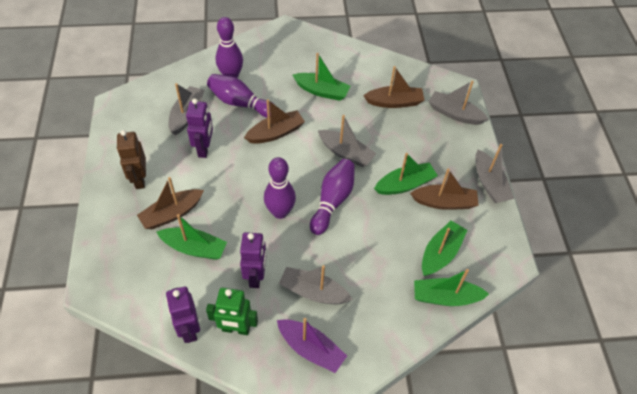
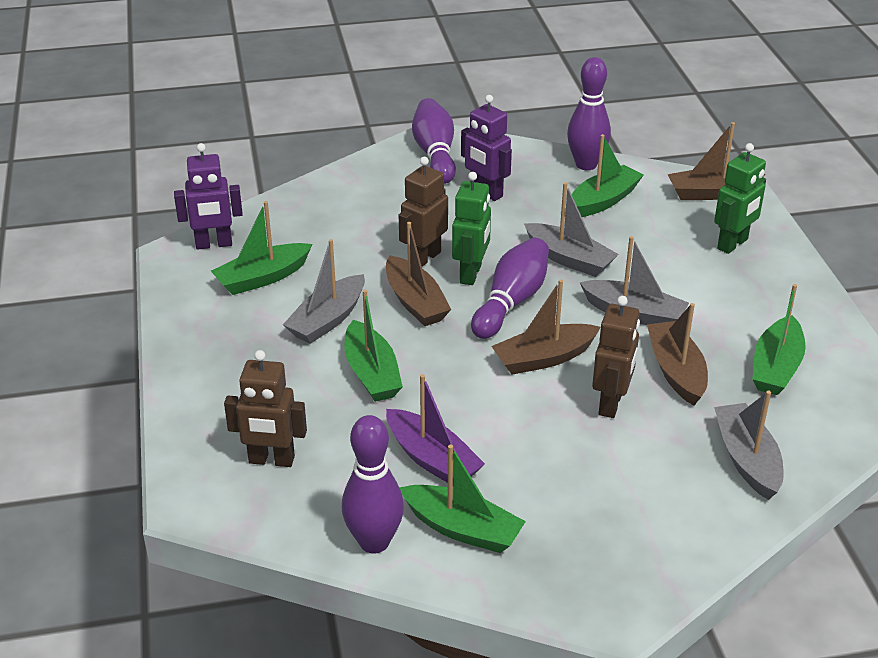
brown robot: [117,130,146,189] = 1 -> [224,350,307,467] [399,157,448,267] [592,296,640,418] = 3
green robot: [206,288,258,335] = 1 -> [452,172,491,285] [714,143,766,254] = 2
grey boat: [168,83,205,135] [279,265,353,304] [318,115,376,167] [428,80,488,125] [475,144,514,203] = 5 -> [283,239,365,344] [524,182,619,277] [580,236,689,325] [714,391,784,500] = 4
purple robot: [166,286,200,343] [186,98,213,158] [240,232,266,288] = 3 -> [174,143,243,250] [461,95,512,201] = 2

